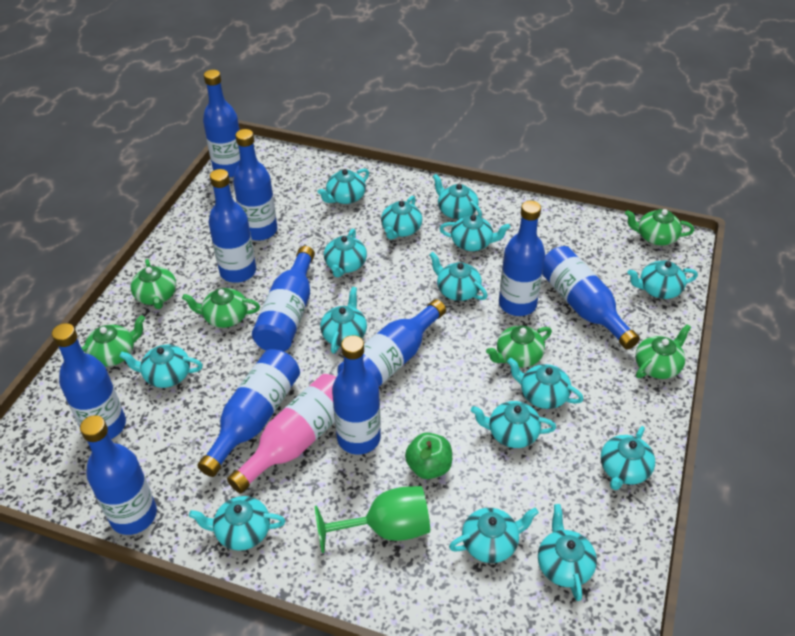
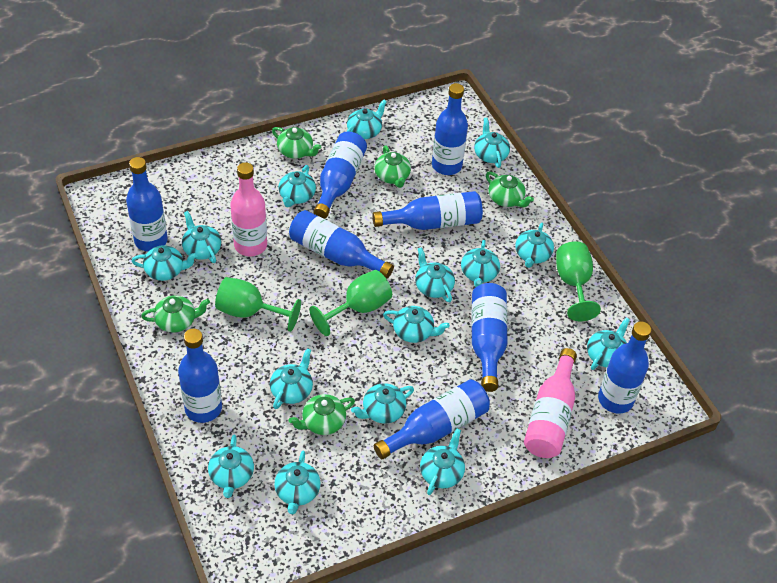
blue bottle: [52,323,126,439] [80,415,157,535] [197,349,300,477] [203,70,240,177] [209,169,256,283] [233,129,277,241] [252,246,315,351] [332,335,381,455] [338,299,446,386] [499,201,545,316] [542,246,640,350] = 11 -> [126,157,168,251] [178,329,222,423] [289,210,394,279] [313,132,367,219] [372,191,483,230] [374,379,490,459] [432,83,468,175] [471,283,508,392] [598,321,651,414] = 9
green apple: [405,433,452,479] = 1 -> none = 0
green goblet: [315,486,430,553] = 1 -> [215,277,301,332] [310,270,392,336] [556,241,601,321] = 3
green teapot: [81,315,145,367] [131,259,176,309] [182,288,260,328] [486,326,552,368] [625,209,694,245] [635,324,691,379] = 6 -> [141,295,210,333] [272,127,321,159] [289,394,355,435] [374,145,411,188] [486,171,534,207] = 5
pink bottle: [227,374,336,493] = 1 -> [230,162,267,256] [524,348,577,458] = 2

